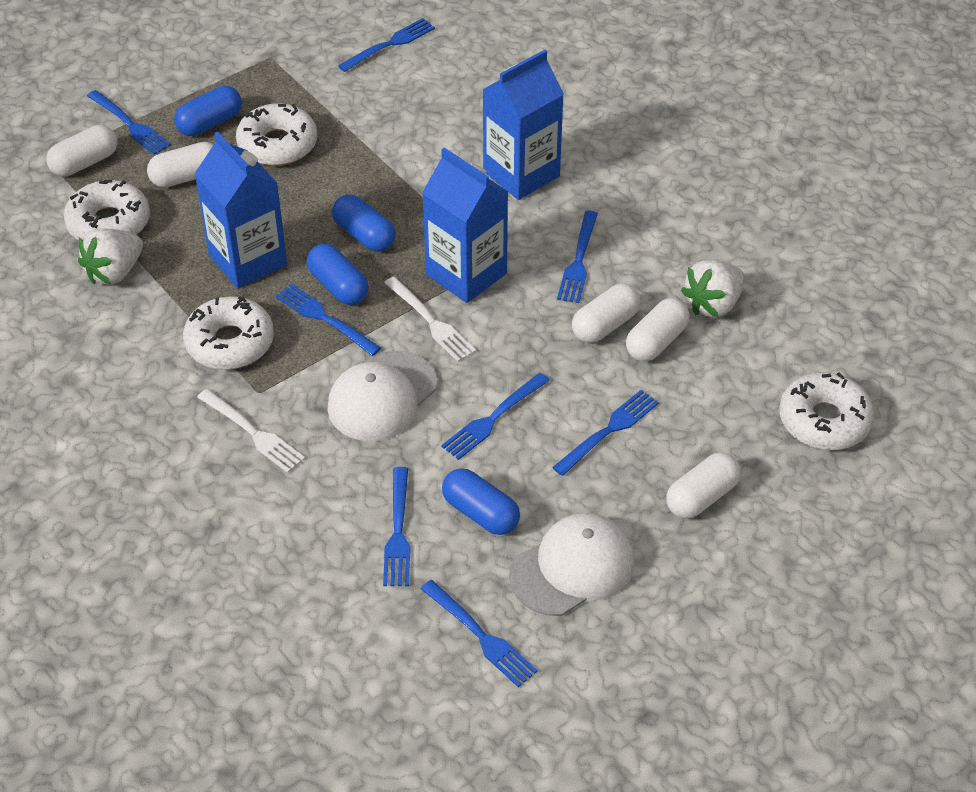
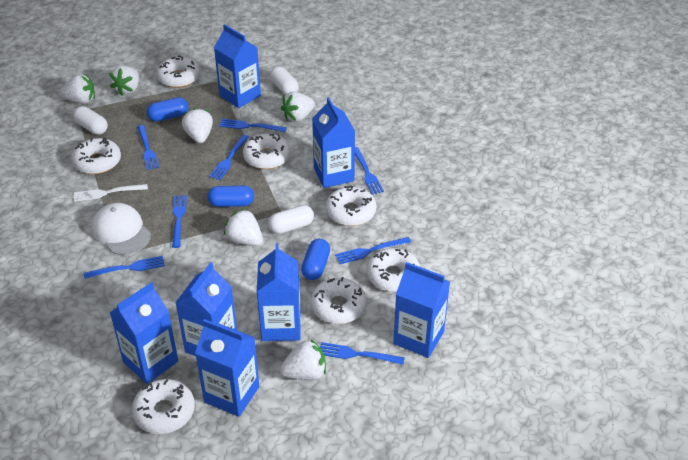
blue capsule: [174,86,242,136] [307,244,369,305] [332,195,396,252] [442,468,520,535] = 4 -> [147,97,188,122] [207,186,254,207] [301,239,330,280] = 3
blue carton: [194,132,287,289] [422,148,508,303] [482,50,564,200] = 3 -> [110,282,178,384] [175,262,237,356] [195,319,259,417] [214,24,261,108] [257,243,301,341] [312,97,355,188] [393,262,450,358] = 7
white cap: [328,351,437,441] [509,513,634,616] = 2 -> [91,203,151,255] = 1
white capsule: [46,125,117,176] [147,142,214,187] [572,283,640,343] [626,298,690,362] [666,452,741,519] = 5 -> [73,106,108,135] [268,205,314,234] [270,66,299,95] = 3
white donut: [64,180,150,240] [183,296,274,370] [236,103,317,166] [780,372,874,450] = 4 -> [71,138,121,174] [132,379,195,434] [156,55,200,88] [243,133,291,169] [311,277,367,324] [326,186,377,226] [366,248,420,292] = 7
white fork: [197,389,305,473] [384,277,476,362] = 2 -> [74,184,148,202] = 1
white strawberry: [78,228,143,285] [681,260,745,317] = 2 -> [60,74,95,104] [109,65,139,95] [182,108,213,143] [224,209,263,246] [280,339,326,380] [281,92,315,122] = 6

